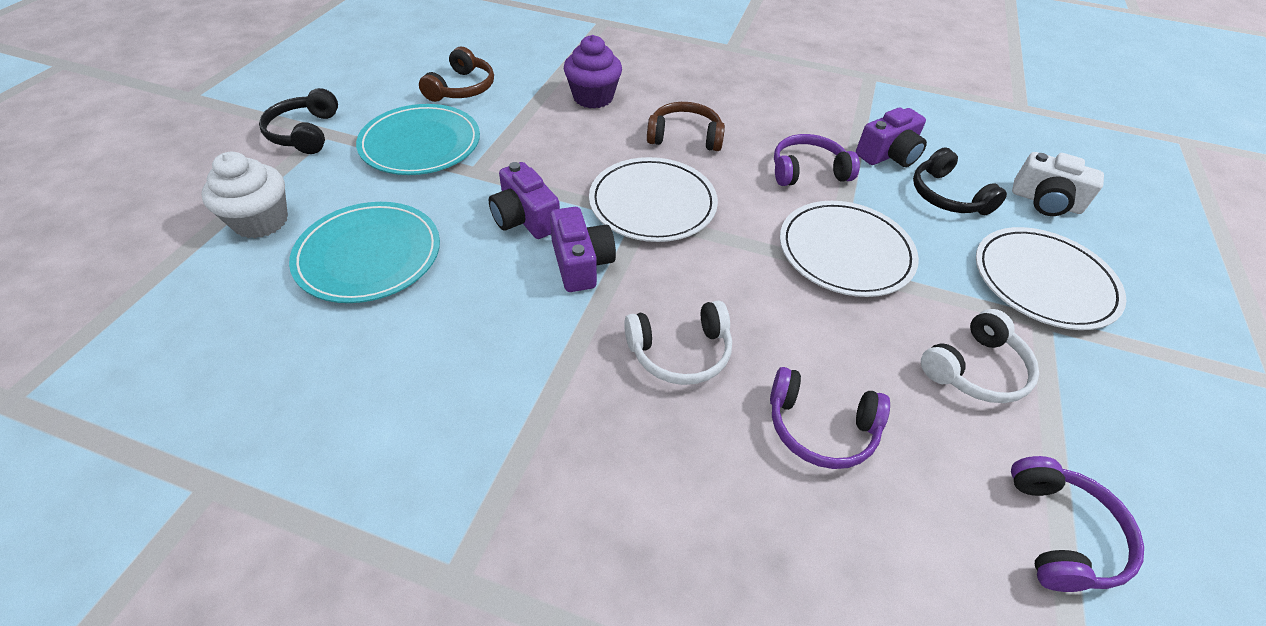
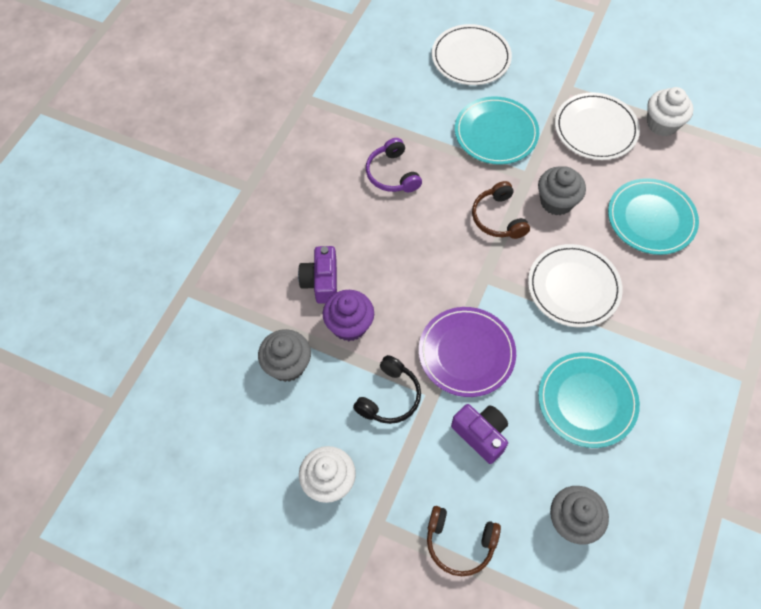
black headphones: [259,88,338,154] [913,147,1007,215] = 2 -> [353,355,421,424] = 1
grey cupcake: none = 0 -> [258,329,311,382] [538,166,586,216] [550,486,609,545] = 3
purple camera: [489,162,560,239] [550,207,616,292] [856,107,927,167] = 3 -> [298,246,337,304] [451,404,508,464] = 2
purple headphones: [770,367,890,469] [774,134,860,186] [1011,456,1144,592] = 3 -> [366,138,422,192] = 1
purple plate: none = 0 -> [419,307,516,397] = 1
turquoise plate: [289,202,440,303] [356,104,480,175] = 2 -> [455,96,539,165] [538,352,640,448] [608,178,699,255] = 3
white camera: [1012,152,1104,216] = 1 -> none = 0
white cupcake: [201,152,288,239] = 1 -> [299,446,356,503] [647,87,694,136] = 2
white headphones: [624,301,732,385] [921,309,1039,403] = 2 -> none = 0

